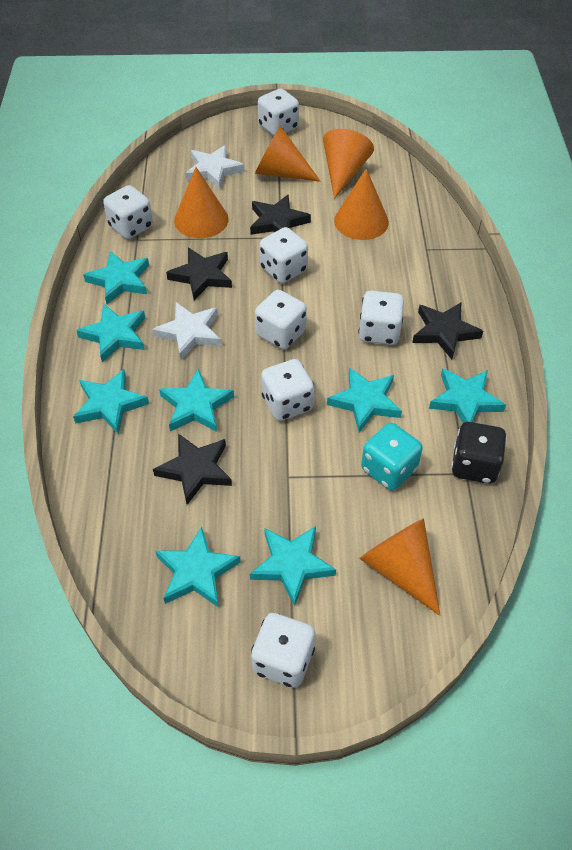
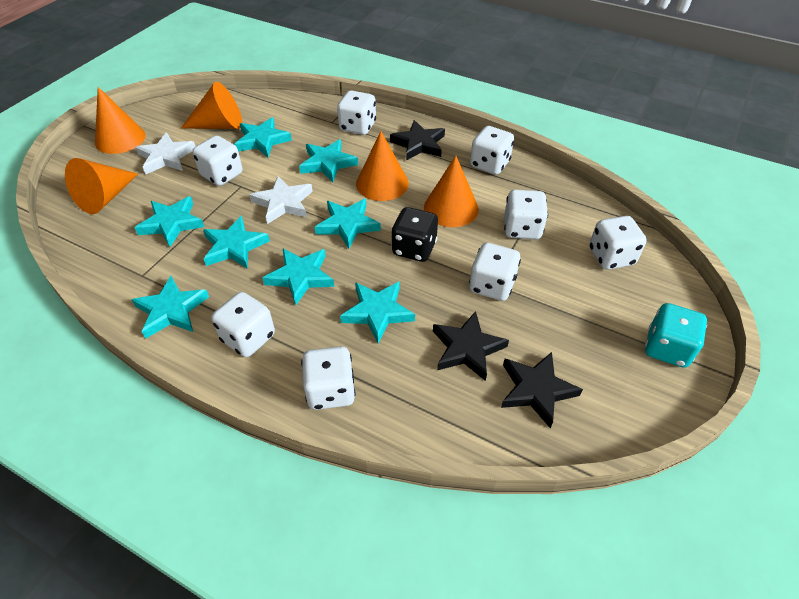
black star: [153,434,232,505] [166,247,232,300] [250,194,311,235] [412,303,483,359] = 4 -> [390,120,445,161] [433,311,509,381] [501,352,583,428] = 3
white dice: [103,185,153,239] [251,613,315,688] [255,290,307,349] [258,89,299,136] [260,227,308,283] [261,359,314,421] [358,291,404,345] = 7 -> [192,136,242,186] [211,292,275,357] [301,346,355,410] [337,90,376,135] [469,243,521,301] [470,126,514,175] [504,190,548,240] [589,216,647,270] = 8

